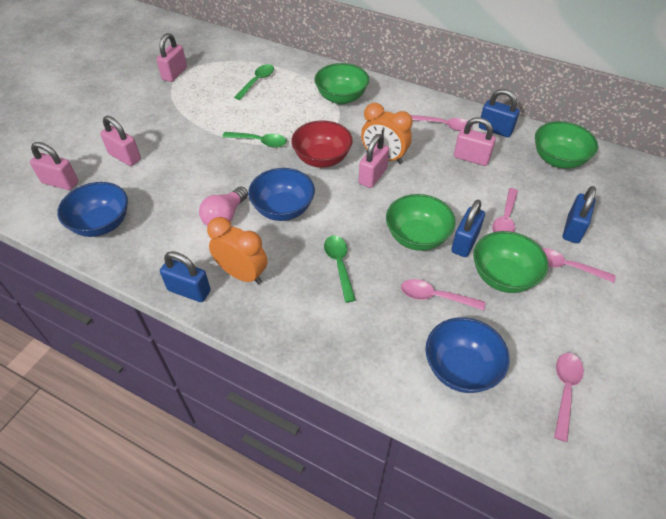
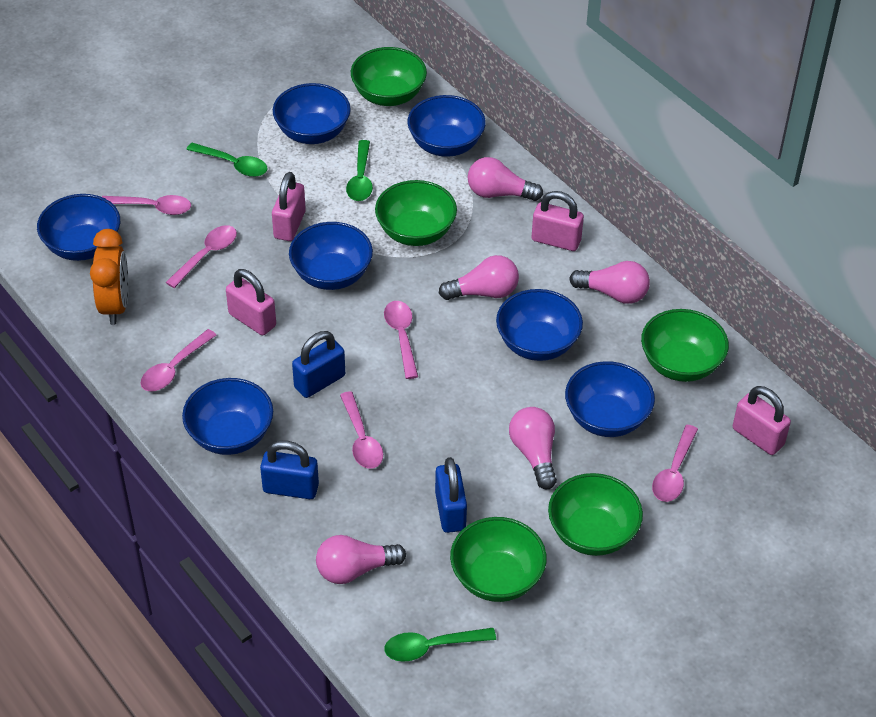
blue bowl: [57,182,128,237] [248,168,315,221] [425,317,510,393] = 3 -> [37,194,120,261] [182,378,273,455] [273,83,351,144] [289,222,373,290] [407,95,486,157] [496,289,583,361] [565,361,655,437] = 7
blue padlock: [160,251,211,302] [451,200,485,257] [479,89,520,137] [563,186,596,243] = 4 -> [260,441,319,499] [292,331,345,398] [435,457,467,533] = 3
green bowl: [314,63,369,104] [386,194,456,251] [473,231,548,293] [535,121,598,169] = 4 -> [351,47,427,106] [375,180,457,246] [450,517,547,602] [548,473,643,556] [641,309,729,382] = 5
orange clock: [207,217,268,285] [361,103,413,164] = 2 -> [90,229,129,325] = 1
pink light bulb: [199,187,248,226] = 1 -> [316,535,406,584] [439,255,519,300] [468,157,543,201] [509,407,557,489] [569,261,650,304] = 5
pink padlock: [30,142,78,190] [100,116,141,166] [156,33,187,82] [359,134,389,188] [454,117,496,166] = 5 -> [226,269,276,335] [272,172,306,241] [532,191,584,251] [733,386,791,455] = 4
pink spoon: [401,279,485,310] [411,115,472,131] [492,188,518,232] [542,248,615,283] [554,353,584,442] = 5 -> [102,195,191,215] [140,329,217,391] [166,225,237,288] [340,391,383,469] [384,301,418,379] [652,425,698,502] = 6
red bowl: [291,120,353,168] = 1 -> none = 0

